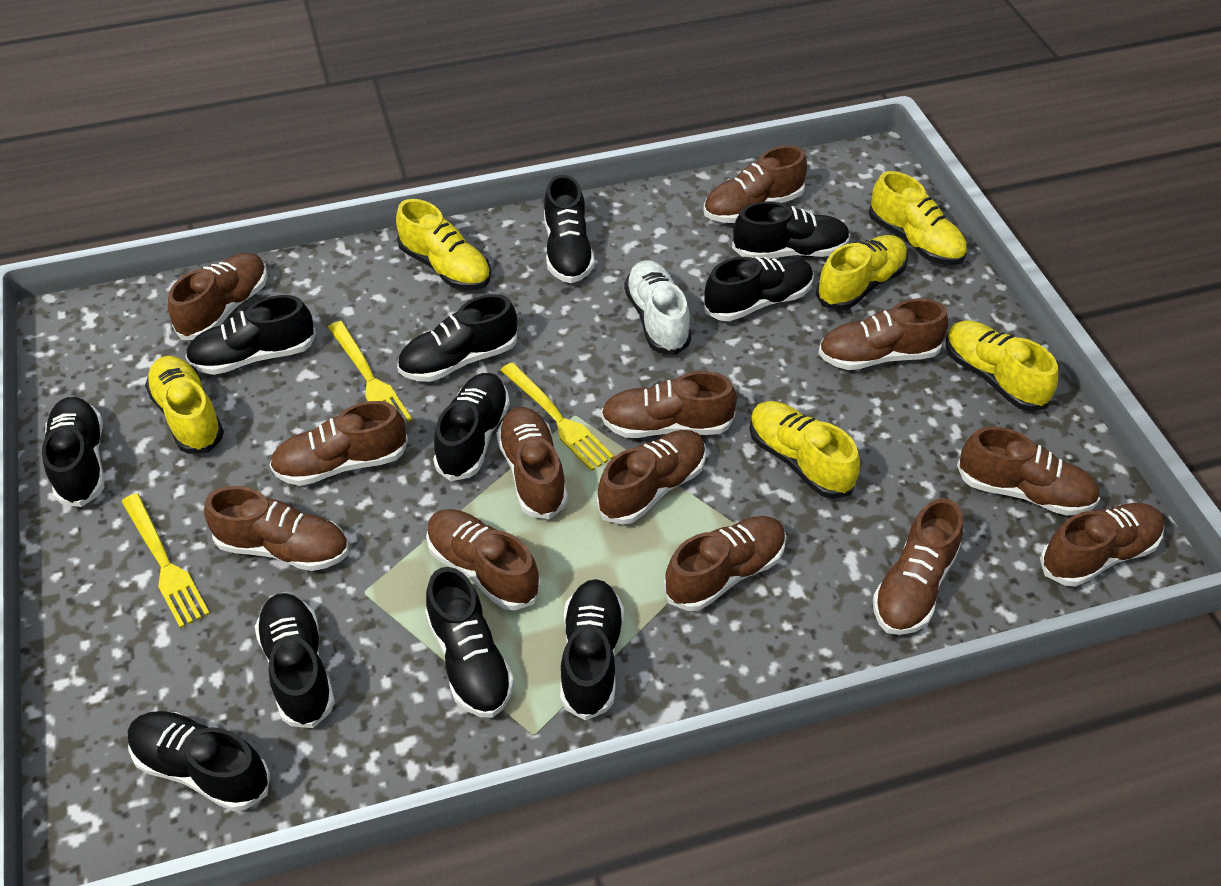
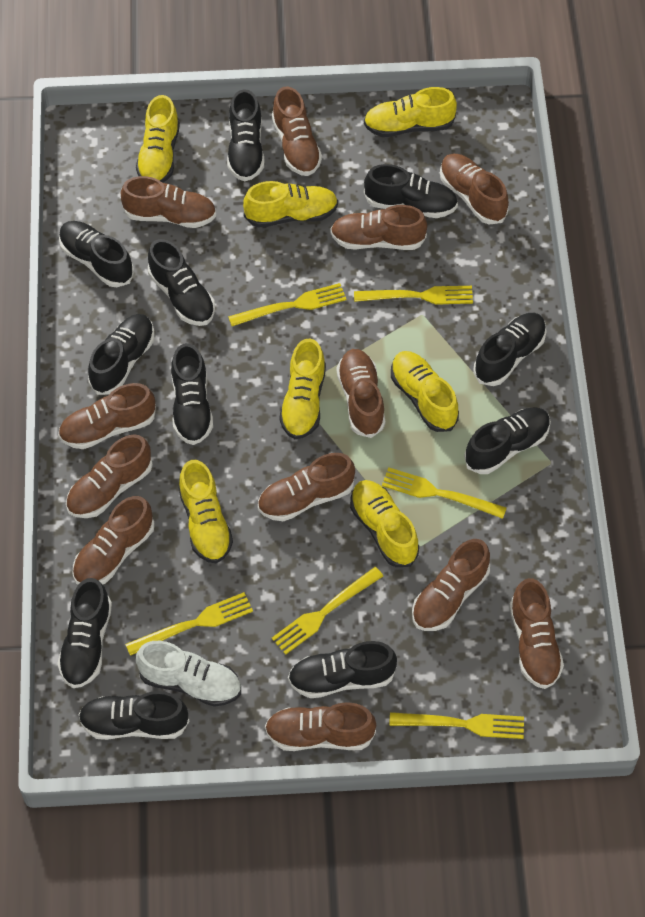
brown shoe: [168,253,267,340] [204,486,349,571] [270,401,408,486] [426,509,541,611] [497,407,568,519] [597,430,706,525] [601,371,737,438] [664,516,786,611] [703,146,807,223] [818,299,948,370] [873,498,963,635] [957,427,1100,516] [1040,503,1164,587] = 13 -> [58,383,156,449] [66,434,153,518] [73,496,155,585] [121,176,216,228] [258,453,355,521] [265,702,376,751] [272,87,322,176] [330,205,427,250] [336,349,385,438] [412,539,490,631] [440,153,509,224] [509,578,564,689] = 12
yellow fork: [121,493,210,628] [328,321,412,422] [500,362,614,471] = 3 -> [125,592,253,656] [228,283,347,326] [272,567,383,655] [354,286,473,305] [382,468,507,519] [389,712,524,739] = 6
yellow shoe: [145,356,224,454] [396,199,491,290] [749,401,860,499] [816,235,908,310] [869,171,967,265] [946,320,1058,411] = 6 -> [136,95,180,183] [178,460,233,564] [243,181,338,228] [279,339,326,439] [350,480,419,567] [364,87,457,137] [391,351,459,432] = 7

